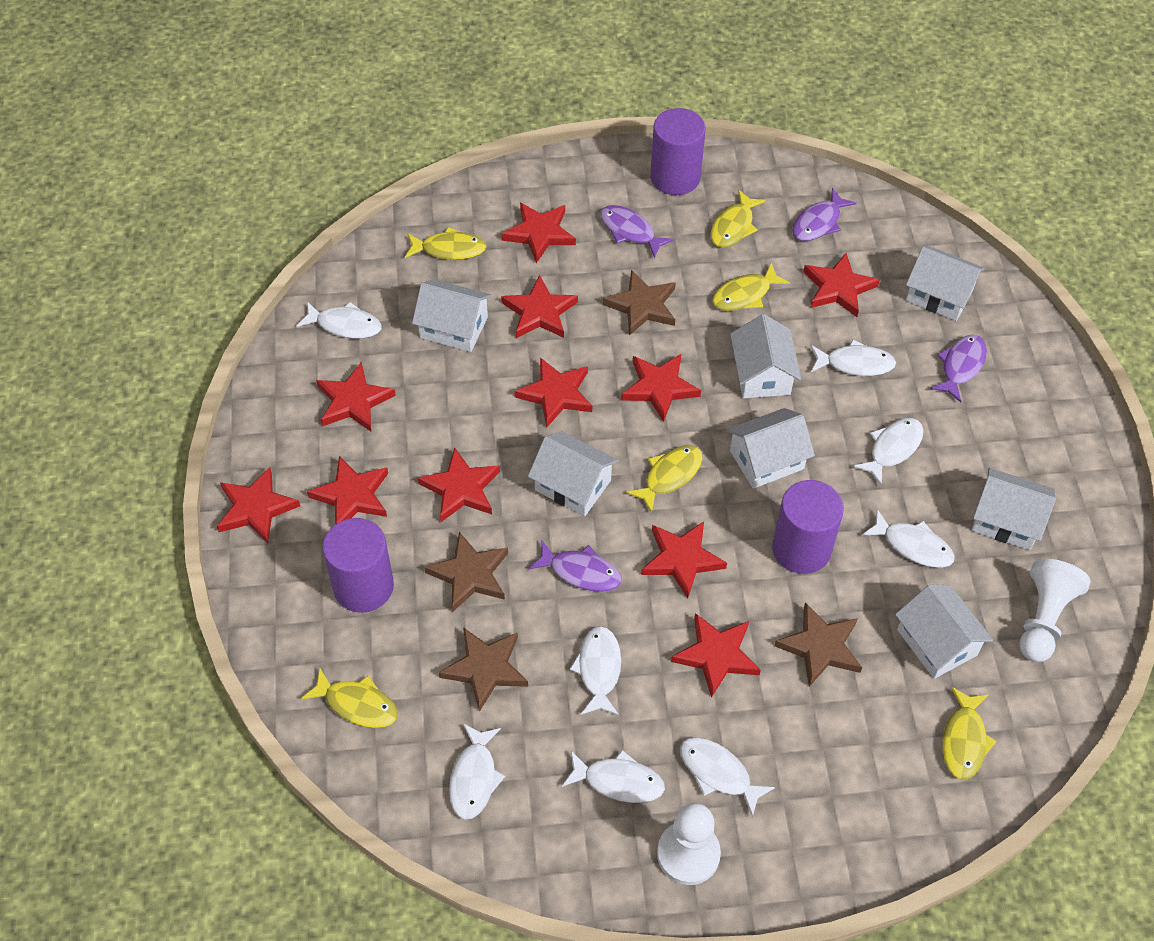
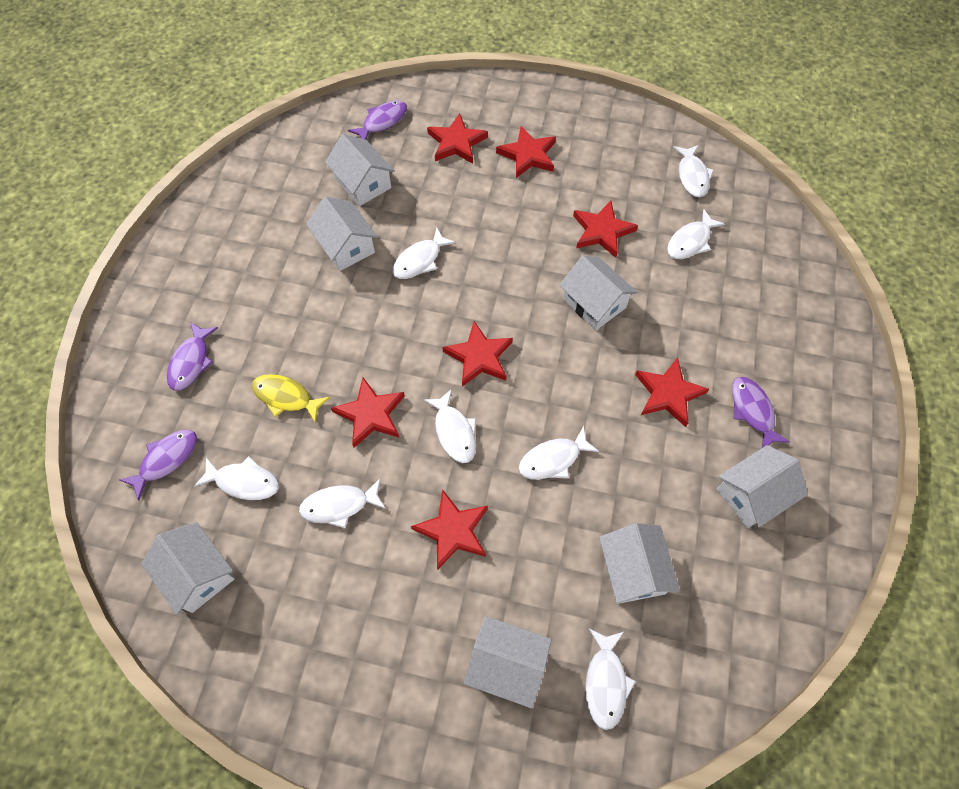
brown star: [424,532,508,612] [439,627,528,712] [602,270,676,336] [774,602,862,687] = 4 -> none = 0
purple cylinder: [323,518,394,613] [650,108,706,195] [772,480,844,574] = 3 -> none = 0
red star: [217,467,300,543] [307,456,388,524] [316,362,396,431] [418,447,500,522] [501,275,578,338] [502,202,576,263] [514,357,592,428] [621,354,701,422] [641,521,727,599] [671,613,761,698] [803,253,880,317] = 11 -> [331,378,405,448] [411,489,488,570] [427,113,488,164] [442,321,513,387] [496,126,556,178] [573,201,638,258] [635,357,709,427] = 7
white pawn: [657,803,721,885] [1020,559,1091,662] = 2 -> none = 0
yellow fish: [301,668,398,728] [405,227,487,260] [626,445,703,513] [711,190,766,248] [712,263,790,311] [942,686,997,780] = 6 -> [252,374,330,423] = 1

